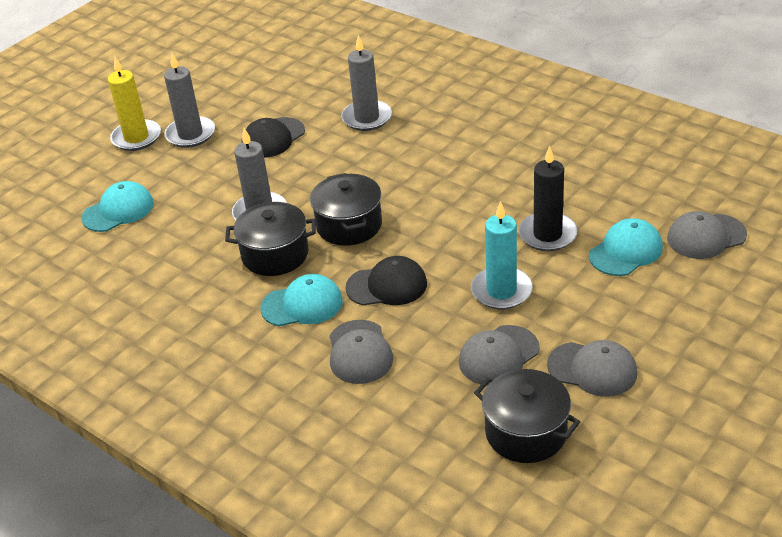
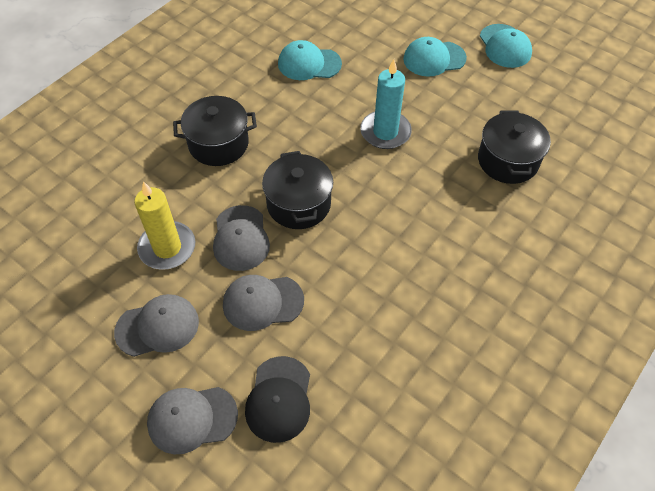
black candle: [518,146,578,251] = 1 -> none = 0
black cap: [246,117,305,158] [346,256,427,306] = 2 -> [245,356,310,443] = 1
grey candle: [164,53,215,148] [232,128,287,220] [341,35,392,131] = 3 -> none = 0

